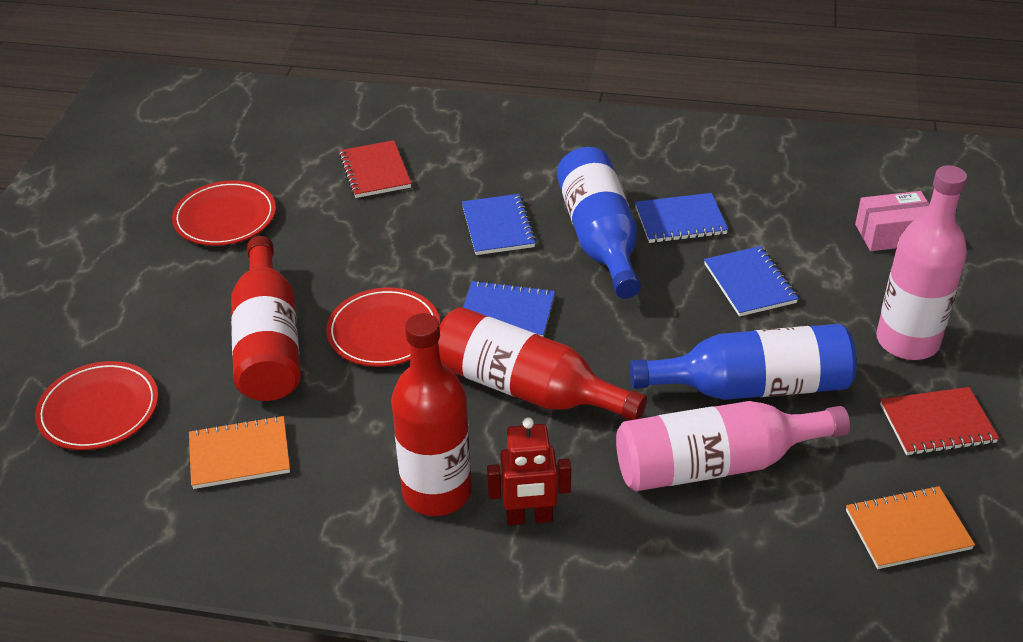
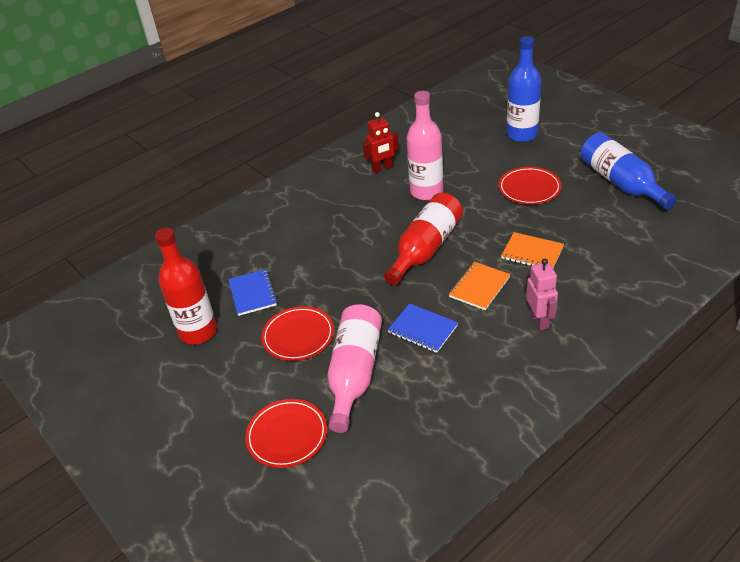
blue notebook: [462,194,536,255] [463,280,555,337] [635,193,728,243] [704,246,799,317] = 4 -> [228,269,278,316] [388,303,458,353] = 2
pink box: [855,191,930,251] = 1 -> none = 0
pink robot: none = 0 -> [526,259,558,330] = 1
red bottle: [231,236,301,401] [391,313,472,516] [438,307,647,420] = 3 -> [155,228,217,345] [384,193,463,285] = 2
red notebook: [339,140,411,198] [880,387,999,456] = 2 -> none = 0

